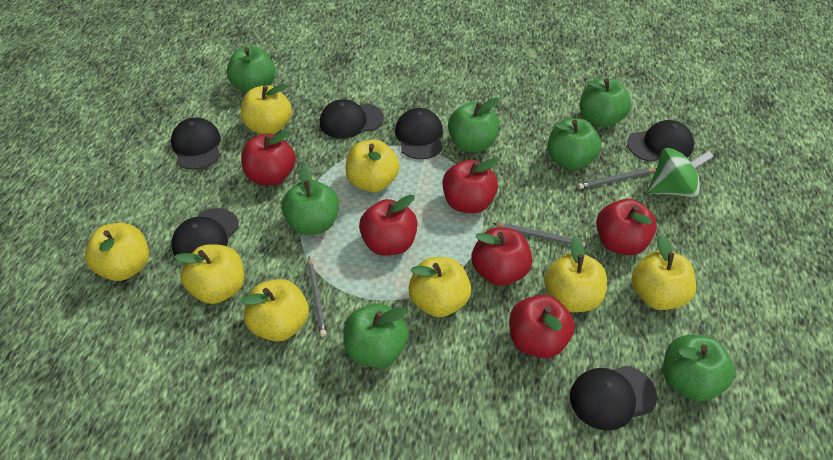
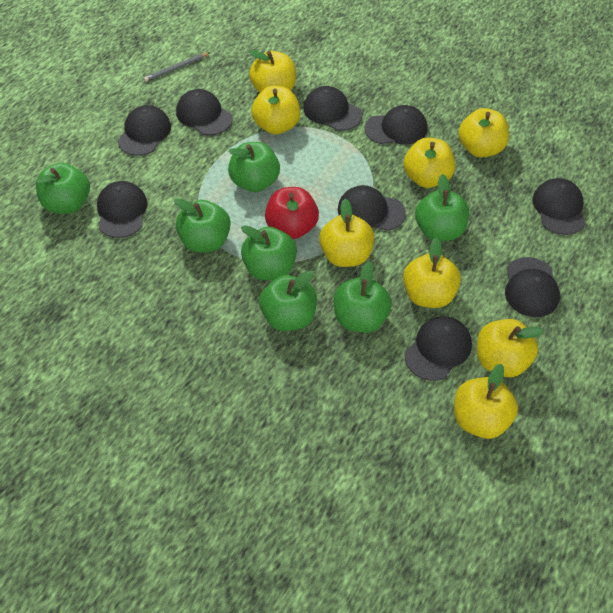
black cap: [171,117,221,170] [171,208,239,263] [320,99,384,139] [395,108,443,159] [570,366,657,431] [627,120,694,162] = 6 -> [97,181,147,238] [117,105,171,156] [176,89,233,135] [303,86,362,131] [338,185,406,231] [364,105,428,144] [405,316,472,381] [505,257,560,317] [532,178,586,235] = 9
green spinning top: [648,148,714,198] = 1 -> none = 0
grey pencil: [307,257,327,337] [493,223,586,247] [578,168,657,189] = 3 -> [144,53,209,82] = 1
red apple: [241,131,296,186] [359,194,418,256] [442,158,499,213] [472,227,532,286] [509,295,575,358] [596,199,657,255] = 6 -> [265,187,319,239] = 1

